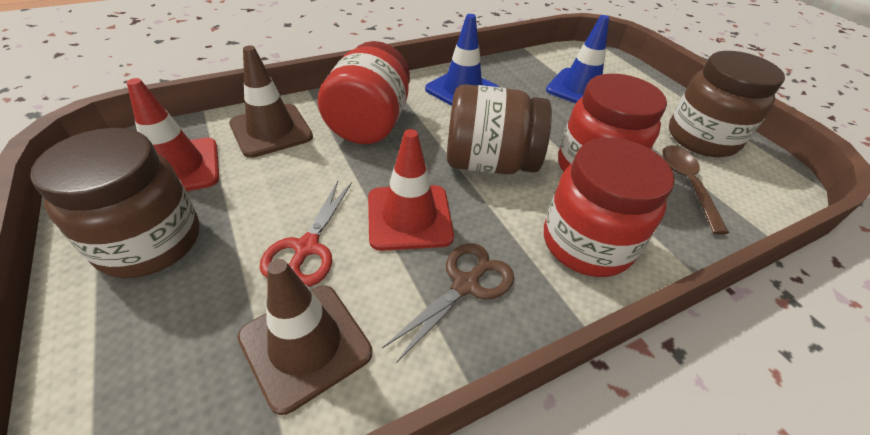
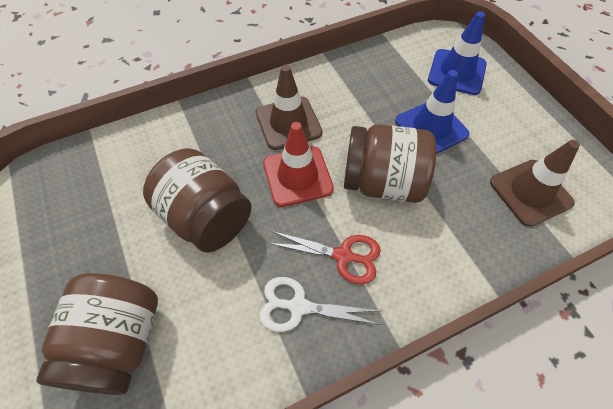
brown scissors: [382,243,514,363] = 1 -> none = 0
brown spoon: [662,145,729,234] = 1 -> none = 0
red jar: [318,41,410,144] [544,138,675,277] [558,73,667,172] = 3 -> none = 0
red traffic cone: [127,78,219,191] [368,129,454,251] = 2 -> [263,122,334,207] = 1
white scissors: none = 0 -> [259,277,381,332] = 1

